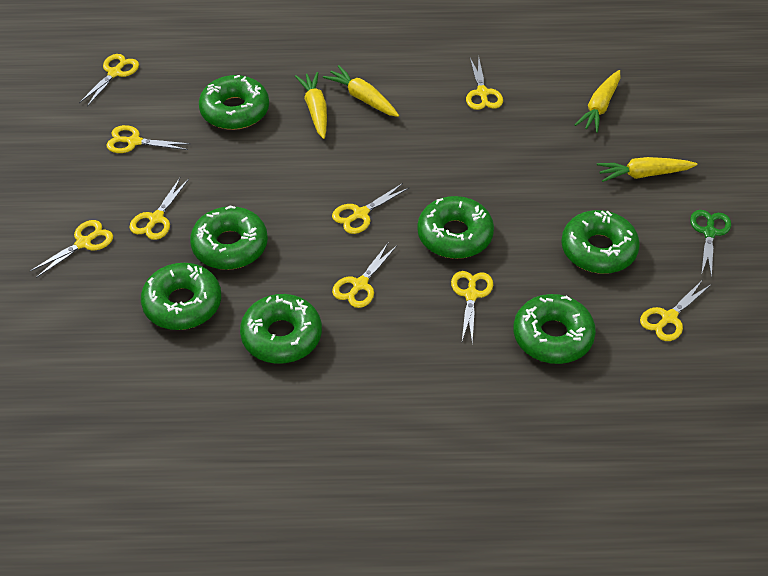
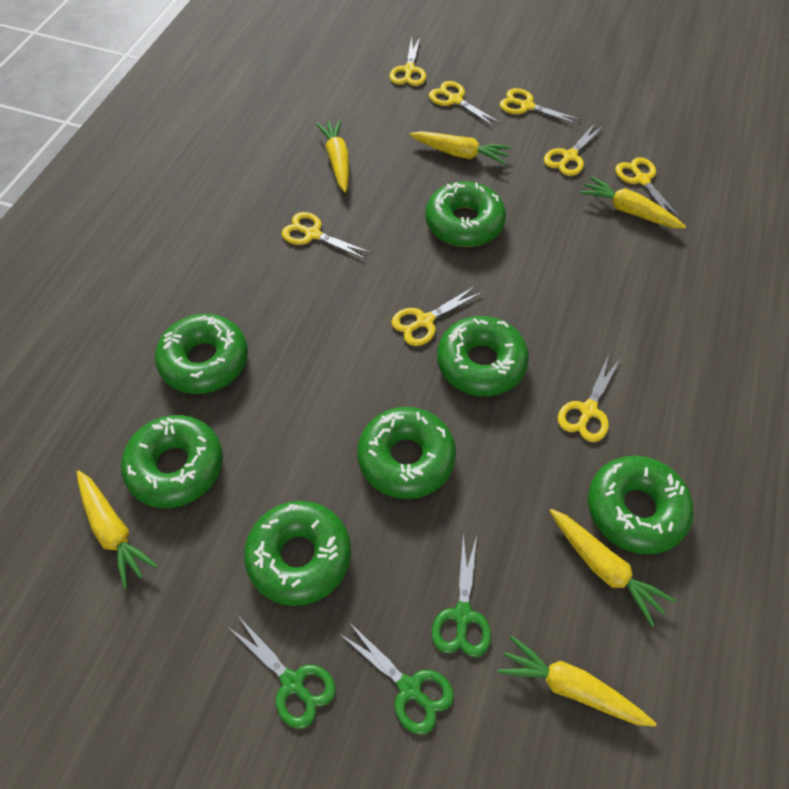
green scissors: [690,210,731,278] = 1 -> [228,617,336,729] [339,621,454,735] [432,534,491,657] = 3
yellow carrot: [295,72,327,139] [323,65,399,117] [575,70,620,133] [597,157,697,182] = 4 -> [77,470,158,589] [316,119,349,193] [409,131,511,165] [498,635,657,727] [550,509,676,627] [580,176,686,229] = 6
yellow scissors: [30,220,113,278] [79,54,139,106] [106,125,190,153] [130,177,189,240] [332,183,409,234] [332,242,397,308] [451,271,493,343] [466,55,503,110] [640,280,712,341] = 9 -> [281,212,371,259] [390,36,426,86] [391,286,483,346] [429,81,501,127] [500,88,582,125] [544,123,603,176] [558,355,620,442] [615,157,681,219] = 8

